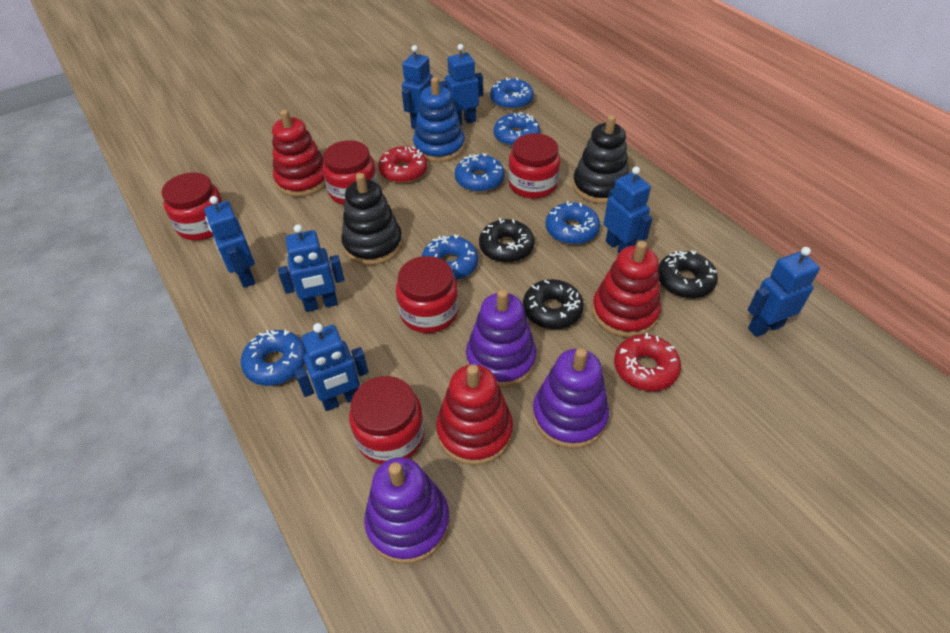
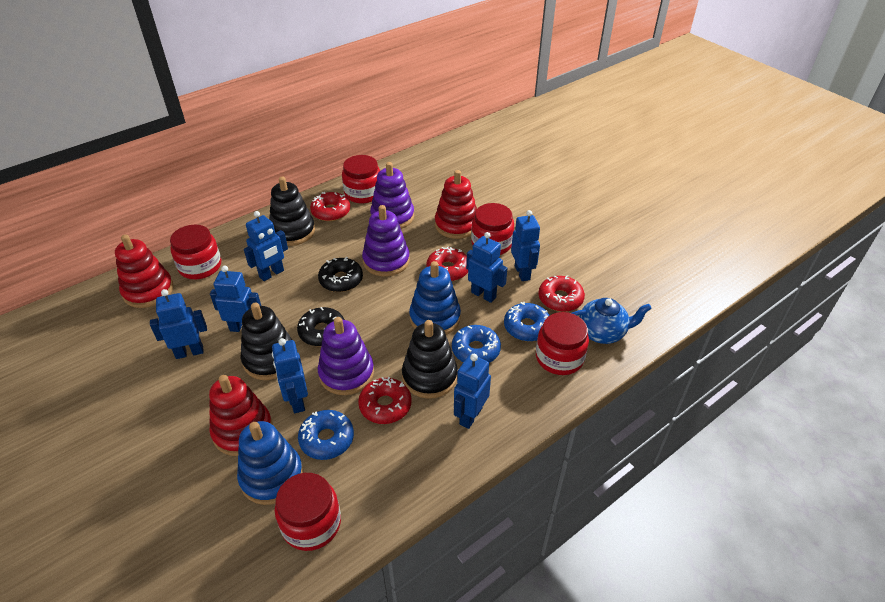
black donut: [479,218,535,263] [523,279,584,329] [658,250,718,299] = 3 -> [297,307,345,346] [318,257,363,292] = 2
black stacking toy: [341,173,403,265] [573,115,629,204] = 2 -> [241,303,292,380] [269,176,315,246] [402,320,458,398] = 3
blue donut: [241,330,307,386] [422,234,478,280] [455,153,505,192] [490,77,534,110] [494,112,540,147] [546,201,600,245] = 6 -> [298,410,354,460] [452,325,501,363] [504,302,550,341] = 3
blue stacking toy: [413,77,465,162] = 1 -> [237,421,303,505] [409,261,461,335] = 2
blue teapot: none = 0 -> [572,298,652,344] = 1
red donut: [378,146,427,183] [614,333,681,391] = 2 -> [310,192,350,221] [358,377,412,424] [426,246,468,281] [538,275,585,312] = 4

